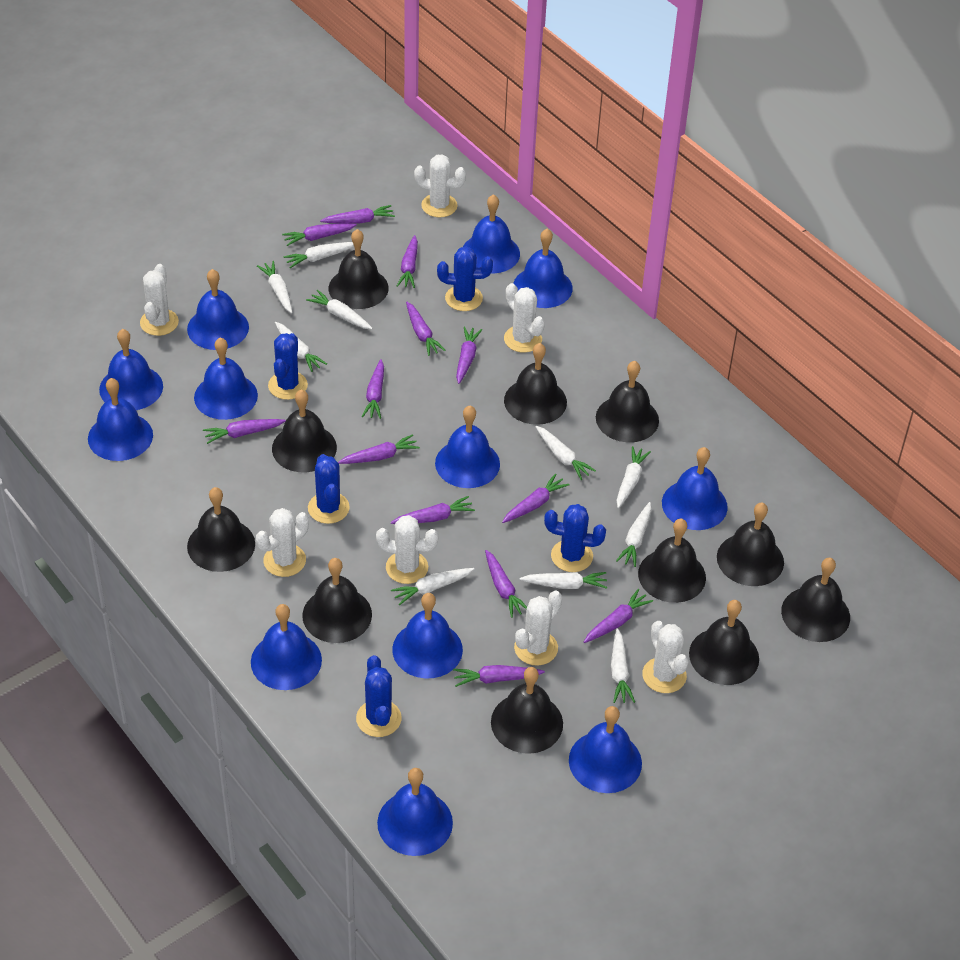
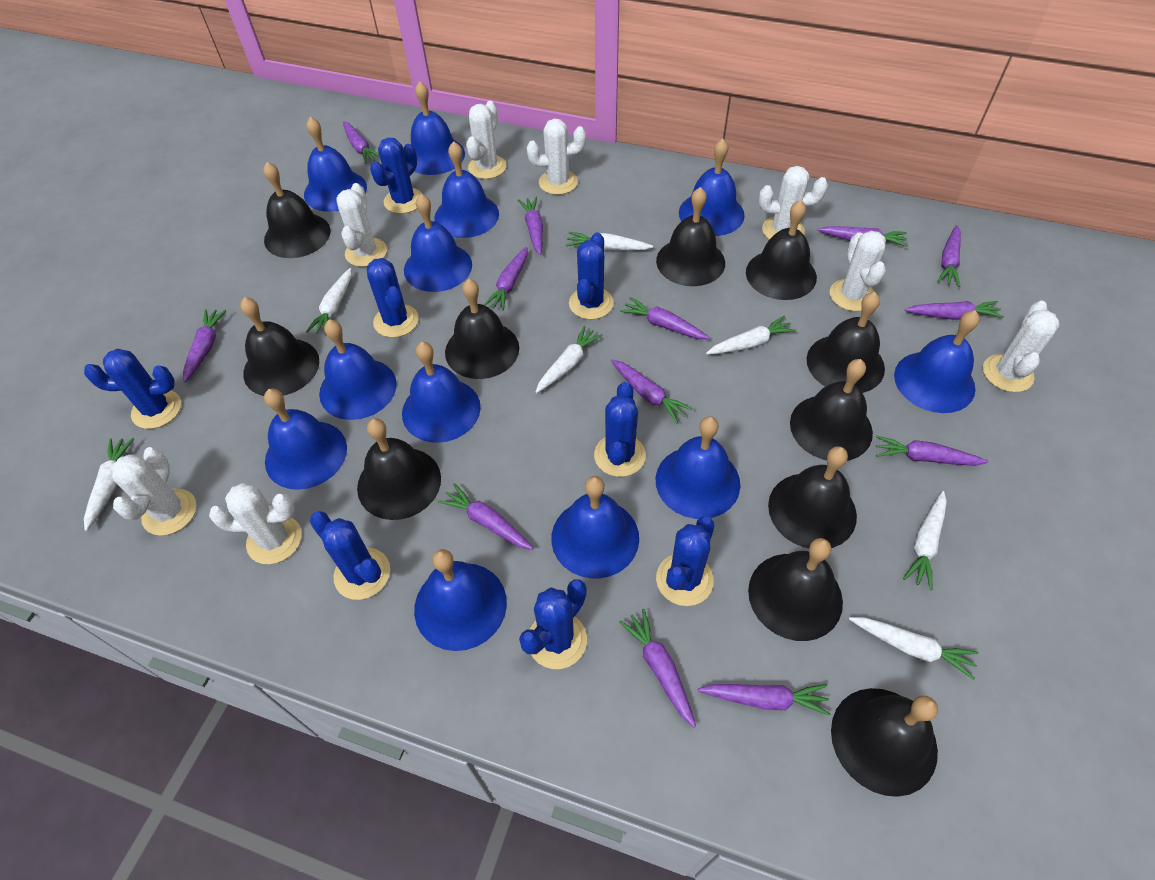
blue cactus: [268,333,308,400] [308,454,350,524] [356,655,402,737] [437,246,493,311] [544,504,606,572] = 5 -> [84,349,181,429] [310,511,390,600] [367,258,419,338] [370,138,422,214] [519,579,587,669] [569,232,614,320] [594,382,646,477] [656,516,715,606] = 8
white cactus: [140,264,179,336] [256,508,309,577] [376,515,439,584] [414,154,466,217] [504,283,545,353] [514,591,562,666] [642,621,689,693] = 7 -> [112,447,196,536] [209,483,301,564] [336,183,387,267] [466,101,506,179] [527,119,586,195] [759,166,828,240] [830,231,886,311] [983,300,1060,392] = 8
white carrot: [257,261,293,313] [275,322,327,372] [283,242,354,268] [306,290,373,329] [391,568,474,605] [520,572,607,589] [535,426,596,480] [611,628,635,703] [616,502,652,567] [617,446,651,508] = 10 -> [84,438,134,531] [306,268,351,335] [535,326,603,393] [566,232,653,250] [706,316,796,355] [849,617,979,680] [903,491,947,590] = 7

